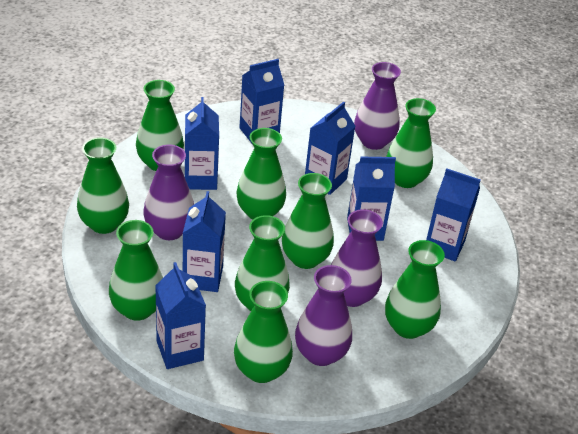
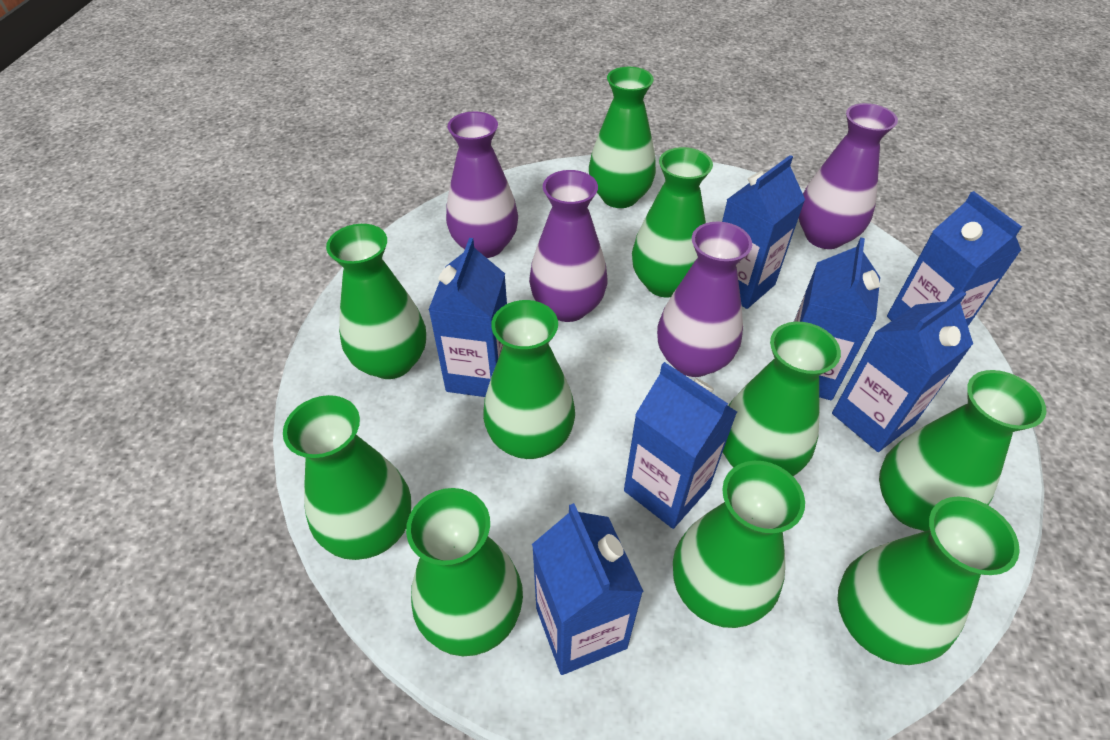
green vase: [77,138,129,234] [109,220,163,321] [136,80,184,171] [234,281,293,383] [235,215,290,311] [236,128,286,220] [282,173,334,269] [385,240,445,339] [386,98,436,188] = 9 -> [283,395,411,560] [326,224,426,379] [406,488,523,656] [483,300,575,459] [589,67,656,208] [632,147,713,297] [673,461,805,628] [723,322,841,476] [837,496,1020,665] [879,370,1046,531] = 10

